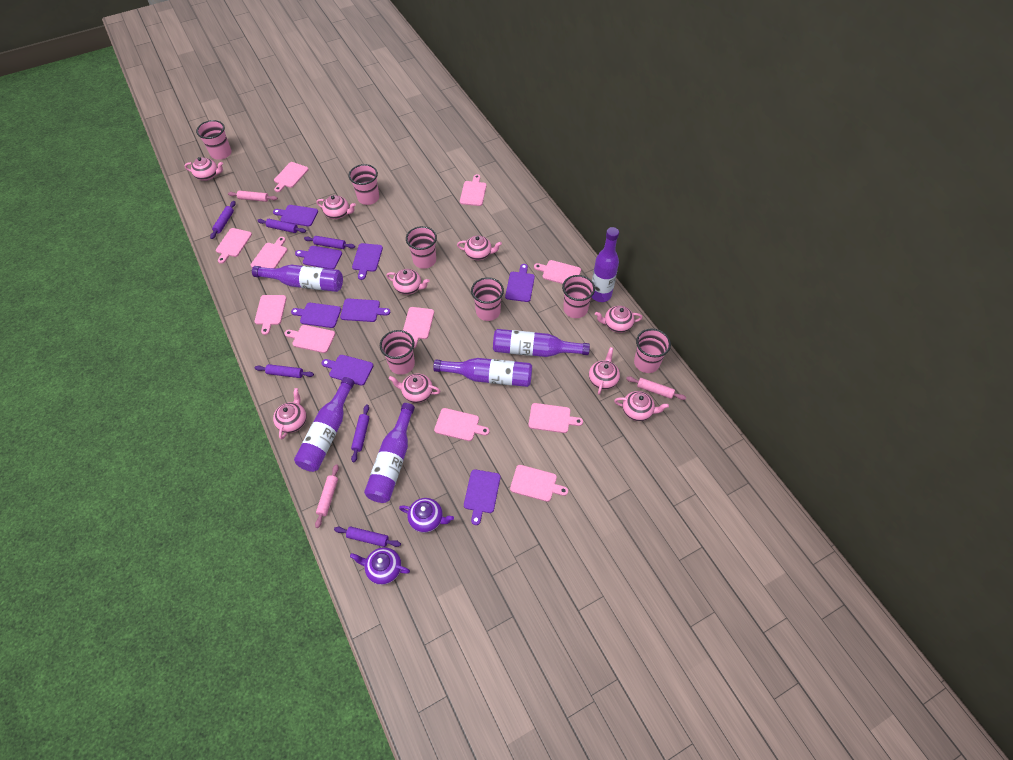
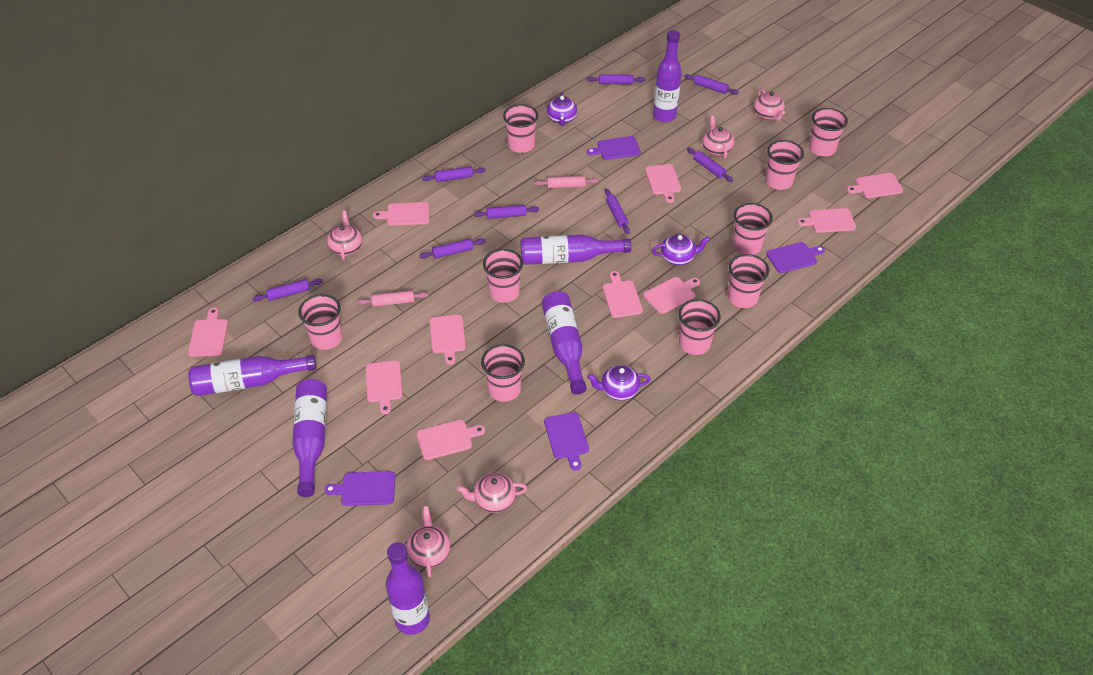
pink cup: [196,120,232,160] [349,164,379,205] [380,330,415,375] [406,226,437,269] [471,277,504,321] [562,275,595,318] [634,329,671,373] = 7 -> [298,294,342,350] [481,344,525,402] [483,249,523,303] [503,104,538,153] [679,299,721,355] [728,254,769,308] [733,203,773,255] [765,140,804,190] [809,108,848,156] = 9
pink cutting board: [216,228,252,264] [251,237,287,268] [255,295,287,335] [274,162,309,192] [284,325,335,353] [403,307,434,348] [434,408,490,441] [460,174,487,206] [510,465,568,502] [529,403,583,433] [534,260,581,284] = 11 -> [188,308,228,357] [366,360,402,414] [373,202,429,226] [417,420,485,460] [430,315,466,365] [602,271,643,318] [643,277,700,314] [645,164,681,203] [797,208,856,233] [847,173,903,198] = 10
pink rolling pin: [228,191,278,202] [315,464,339,528] [626,376,686,400] = 3 -> [357,291,429,307] [534,176,598,188] = 2
pink teapot: [184,157,223,181] [273,388,307,439] [316,195,356,219] [386,269,430,295] [389,373,440,403] [457,235,502,260] [589,347,620,395] [595,306,643,333] [614,391,669,421] = 9 -> [327,211,362,260] [407,506,451,578] [457,473,527,513] [703,115,734,159] [754,89,785,121] = 5
purple cutting board: [273,205,318,226] [291,303,341,328] [295,246,342,269] [322,355,373,386] [340,298,390,322] [352,243,383,280] [464,469,500,525] [505,264,535,302] = 8 -> [324,471,395,506] [544,412,589,471] [587,136,641,160] [766,242,825,273] = 4
purple rolling pin: [210,201,236,239] [255,364,314,378] [257,219,306,233] [304,236,355,249] [334,527,401,547] [351,404,369,462] = 6 -> [252,279,323,302] [419,239,486,259] [422,166,486,182] [473,205,539,219] [587,74,645,85] [605,189,630,234] [684,74,739,95] [687,148,733,182] = 8
purple teapot: [350,547,410,585] [399,498,454,533] = 2 -> [547,92,577,126] [587,365,651,401] [652,234,710,265] = 3

